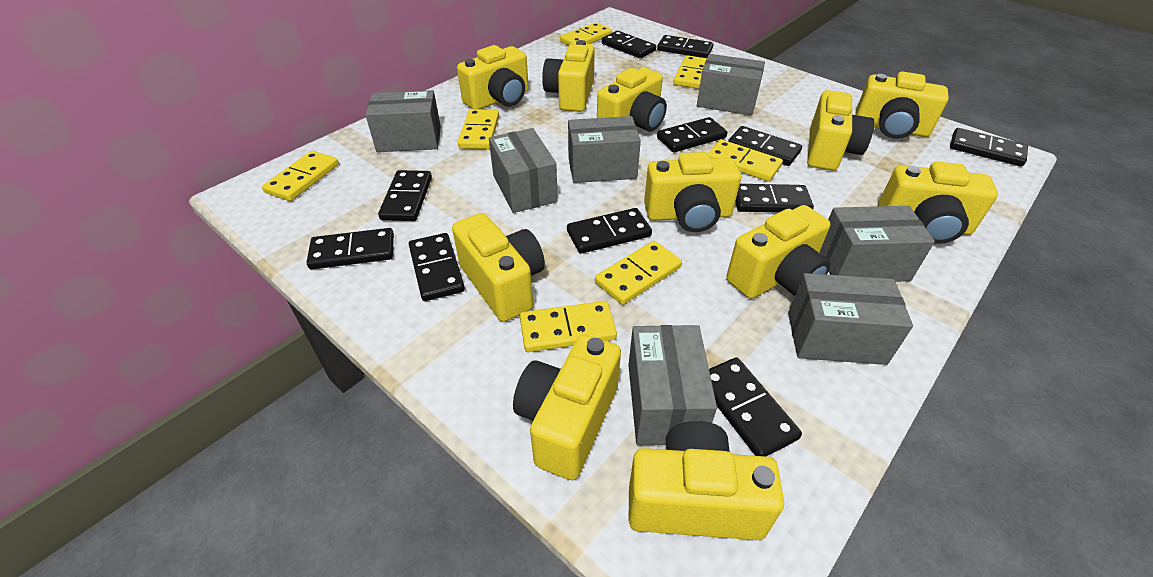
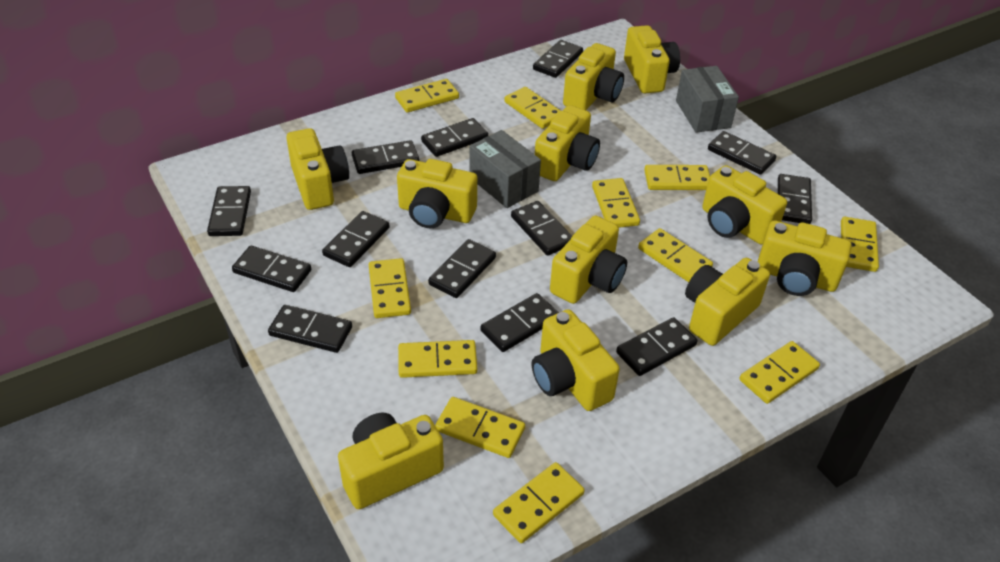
black domino: [307,228,394,269] [378,170,432,221] [409,233,465,301] [567,208,652,254] [602,31,656,58] [657,35,713,58] [657,117,727,152] [709,357,802,456] [728,126,802,166] [735,184,814,213] [950,128,1028,167] = 11 -> [207,186,251,236] [232,246,311,292] [268,305,352,353] [322,211,390,267] [352,140,419,174] [421,118,488,157] [428,239,496,298] [481,293,559,352] [511,201,572,256] [533,40,583,78] [616,317,697,376] [708,131,776,175] [778,174,812,224] = 13
grey box: [365,90,441,152] [489,128,558,213] [568,116,641,183] [628,325,717,445] [697,54,765,115] [788,273,913,365] [820,206,935,282] = 7 -> [469,130,541,208] [676,66,739,133] = 2
yellow domino: [262,151,339,201] [457,109,499,149] [520,301,617,352] [560,22,612,46] [595,241,682,305] [673,55,707,89] [708,140,783,182] = 7 -> [369,258,411,318] [395,79,459,113] [398,340,477,378] [435,397,525,458] [493,462,584,543] [504,87,561,129] [592,178,640,228] [638,228,713,282] [644,165,710,190] [740,341,820,404] [841,217,879,272] = 11

